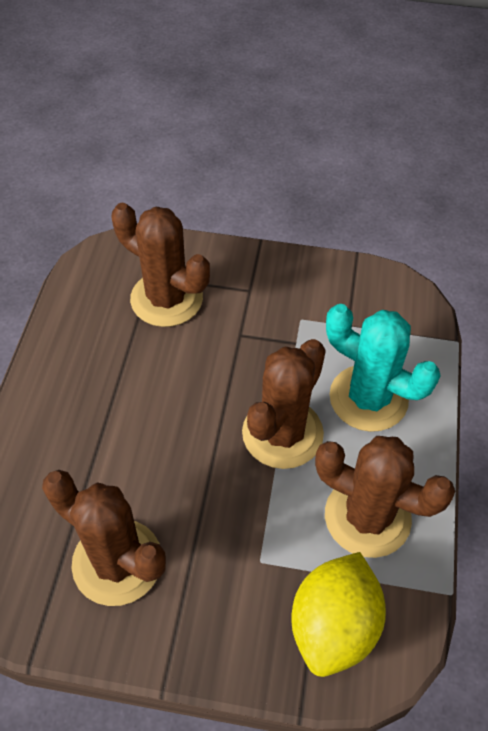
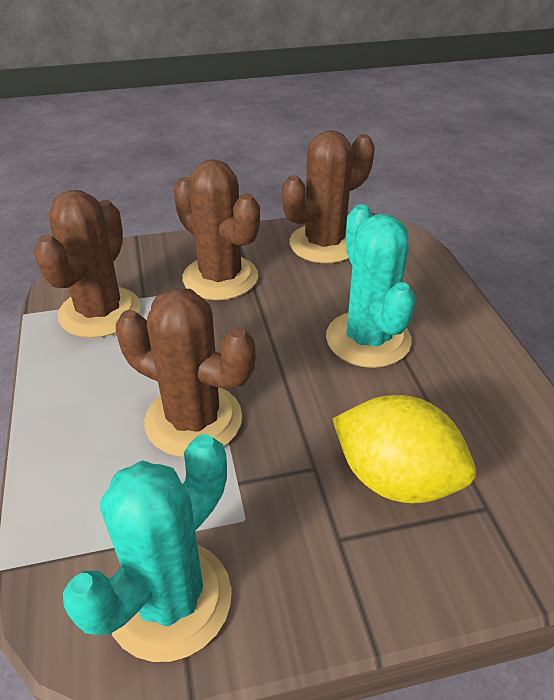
turquoise cactus: [326,304,441,432] = 1 -> [63,434,231,662] [326,204,415,368] = 2

